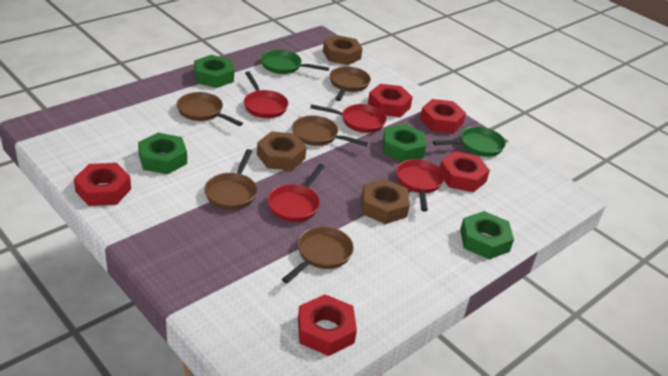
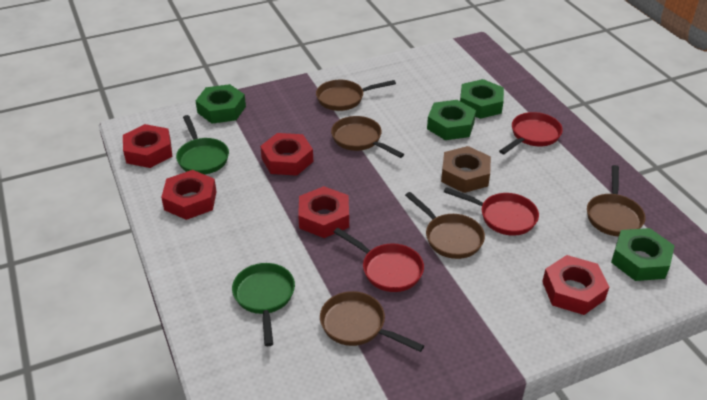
brown nut: [257,131,307,171] [323,35,363,65] [361,179,410,224] = 3 -> [441,146,491,193] = 1
red pan: [244,71,288,118] [267,164,325,222] [310,104,387,133] [396,159,445,211] = 4 -> [334,228,424,292] [444,187,539,236] [499,112,563,154] = 3

